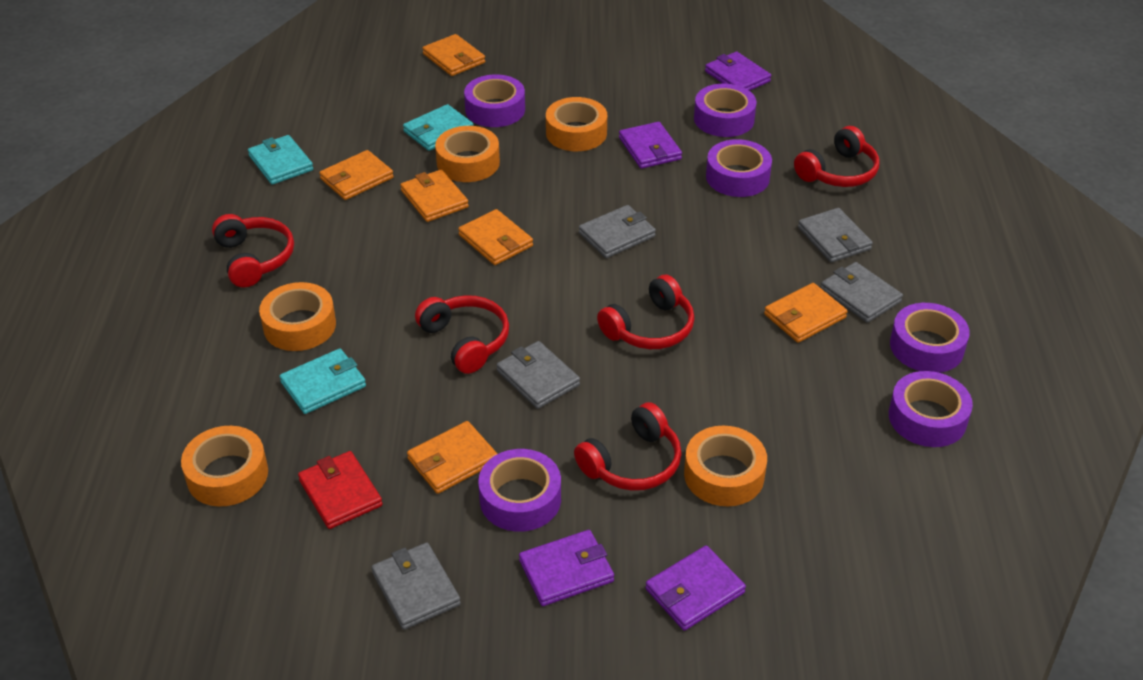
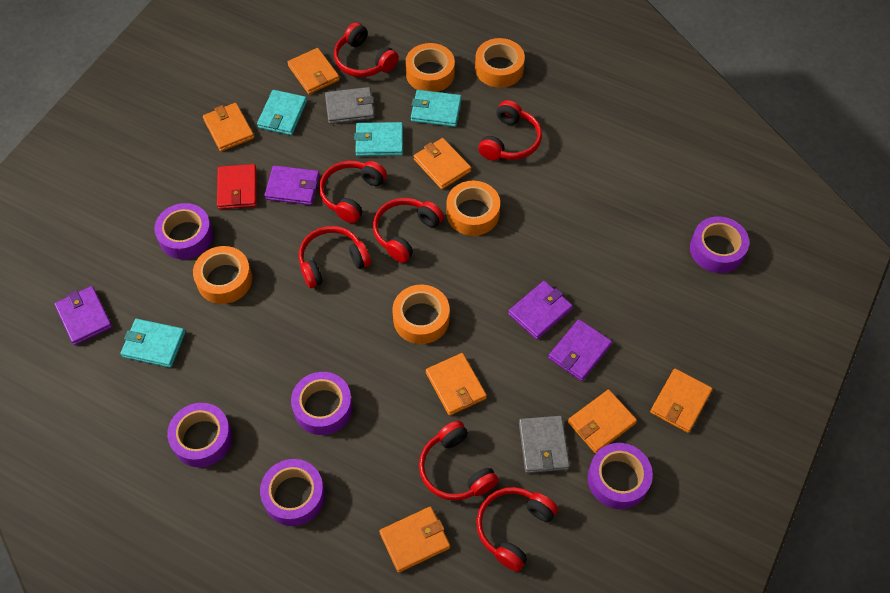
grey wallet: [371,543,461,630] [497,341,580,409] [579,205,656,258] [798,208,873,262] [821,262,903,323] = 5 -> [325,87,374,124] [519,416,570,473] = 2
orange wallet: [319,150,394,200] [400,170,469,222] [407,421,497,494] [422,34,485,76] [458,209,533,265] [764,283,848,343] = 6 -> [203,103,254,152] [287,48,340,94] [379,506,450,573] [414,138,471,189] [426,353,487,416] [568,390,637,454] [650,369,712,433] = 7
red headphones: [212,214,294,287] [415,295,509,374] [574,402,682,491] [597,275,695,349] [794,126,880,187] = 5 -> [299,226,371,288] [319,161,387,223] [334,22,399,77] [373,198,444,263] [419,421,498,501] [476,487,558,572] [478,100,542,161] = 7
turquoise wallet: [248,135,313,185] [279,349,366,414] [403,104,474,151] = 3 -> [120,319,185,368] [257,90,307,135] [354,122,403,156] [411,90,462,127] = 4

